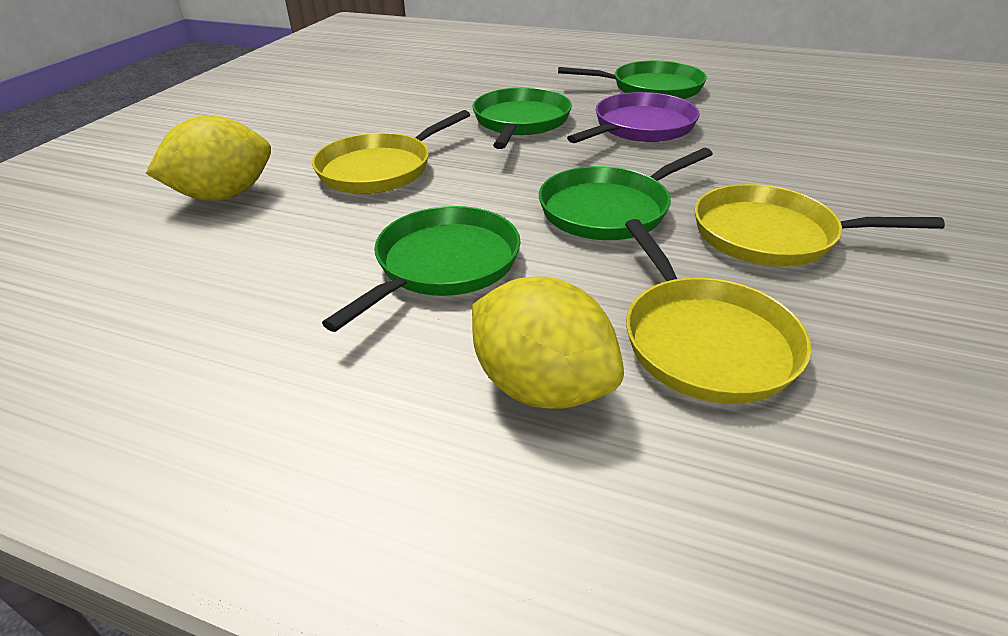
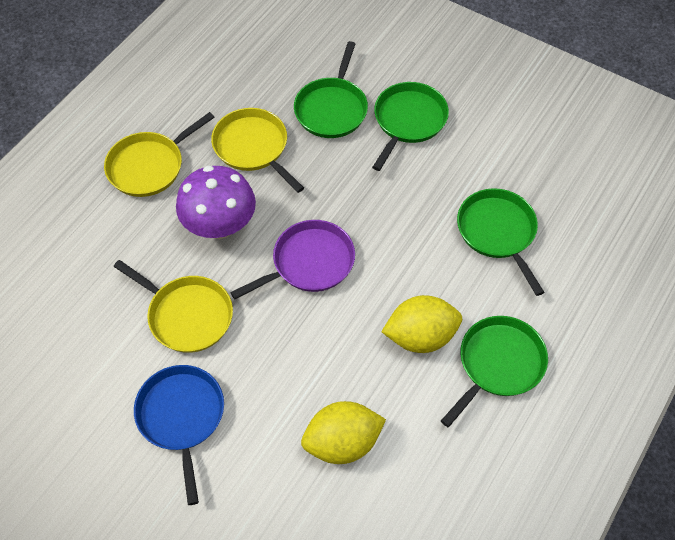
blue pan: none = 0 -> [134,365,224,505] = 1
purple mushroom: none = 0 -> [176,166,256,239] = 1

